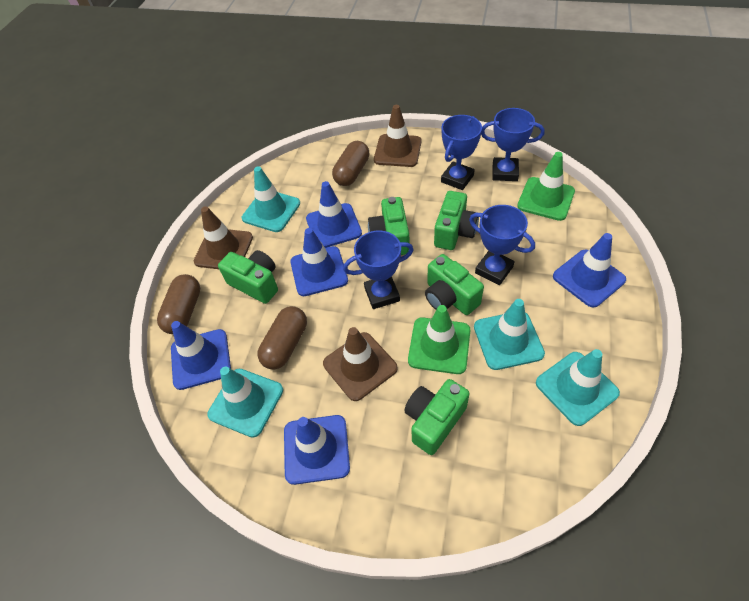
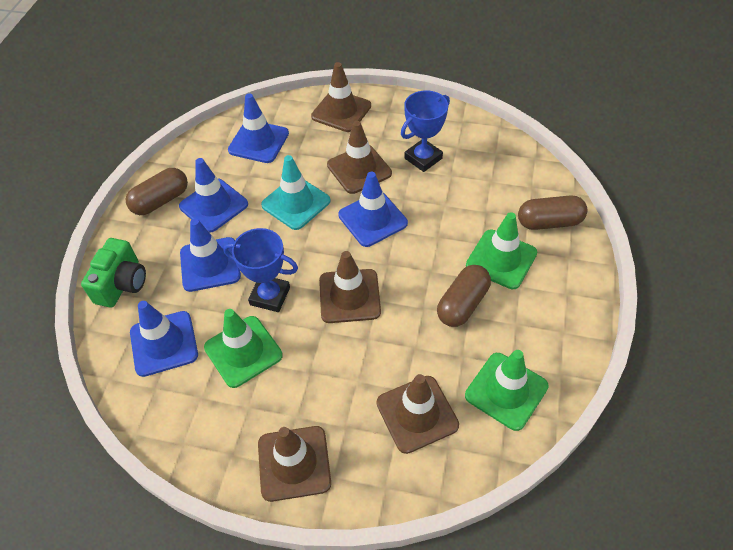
blue trophy: [343,230,413,309] [441,115,482,190] [469,205,535,285] [481,108,545,181] = 4 -> [223,228,298,312] [401,90,450,172] = 2
brown traffic cone: [194,206,253,269] [323,327,398,401] [374,105,421,167] = 3 -> [258,426,331,502] [311,62,371,132] [319,251,381,323] [327,121,392,194] [376,374,459,454] = 5
green camera: [218,250,278,304] [368,197,410,255] [404,379,470,455] [425,254,484,315] [434,191,479,250] = 5 -> [81,238,146,308] = 1
green traffic cone: [408,305,470,374] [517,152,575,221] = 2 -> [204,309,283,388] [465,350,549,431] [466,212,537,289] = 3
turquoise traffic cone: [208,367,283,438] [242,166,300,232] [474,299,545,370] [536,349,620,426] = 4 -> [261,155,331,230] = 1

